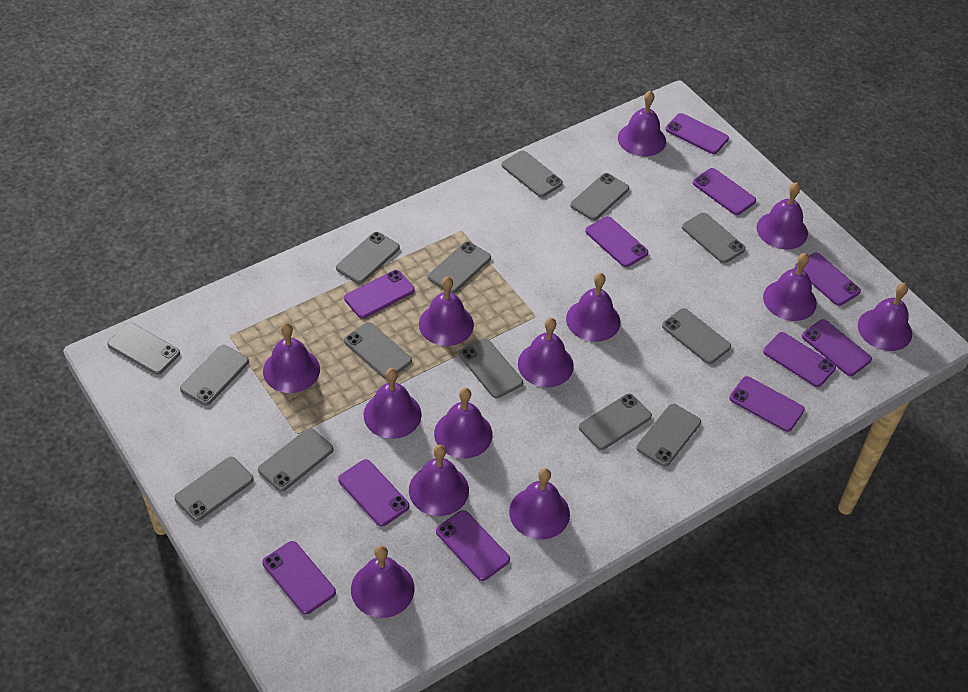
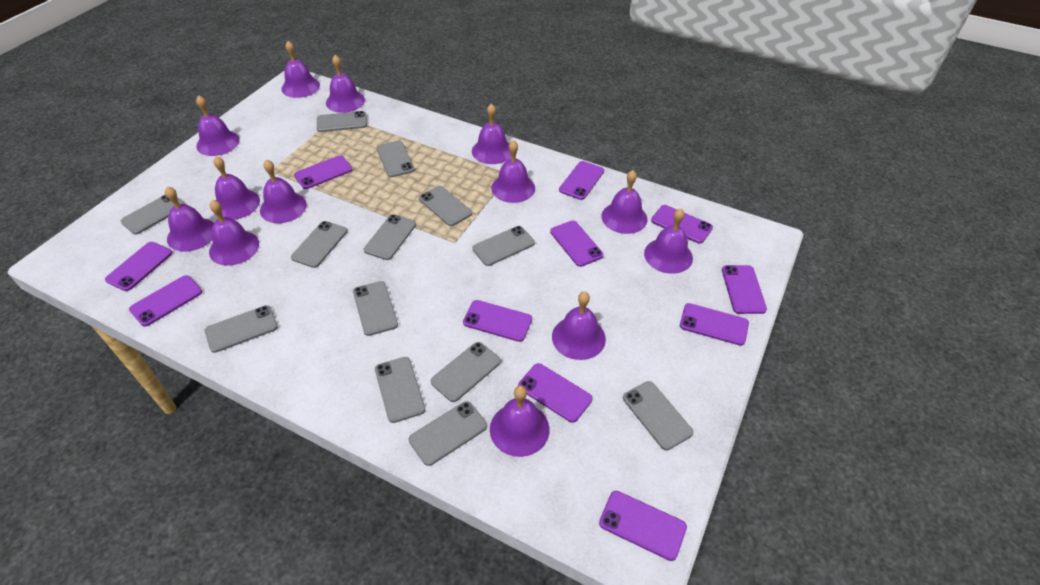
grey phone: [107,323,180,375] [174,457,254,521] [180,345,249,406] [258,428,334,492] [336,232,400,284] [344,322,412,379] [428,241,491,293] [459,338,523,398] [502,151,563,197] [570,173,629,220] [579,393,652,450] [636,404,701,467] [662,308,731,364] [682,213,746,263] = 14 -> [121,195,185,235] [205,305,278,353] [291,221,347,268] [317,111,367,132] [353,281,398,336] [364,214,416,260] [375,357,425,423] [376,141,415,177] [409,401,487,466] [419,186,472,226] [431,342,501,402] [472,226,535,266] [623,381,694,450] = 13

